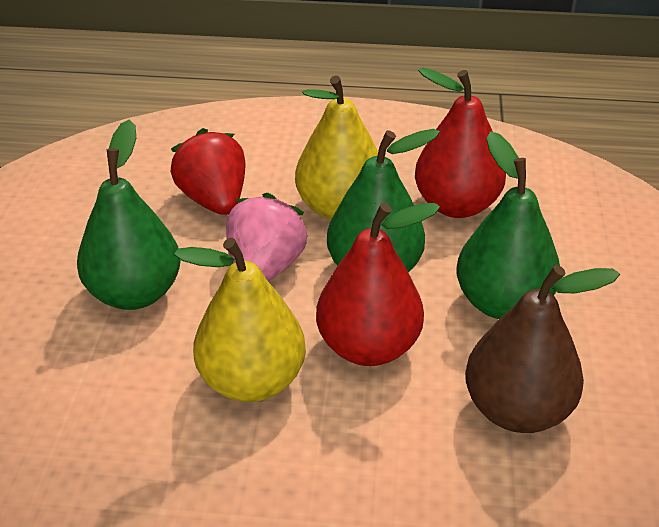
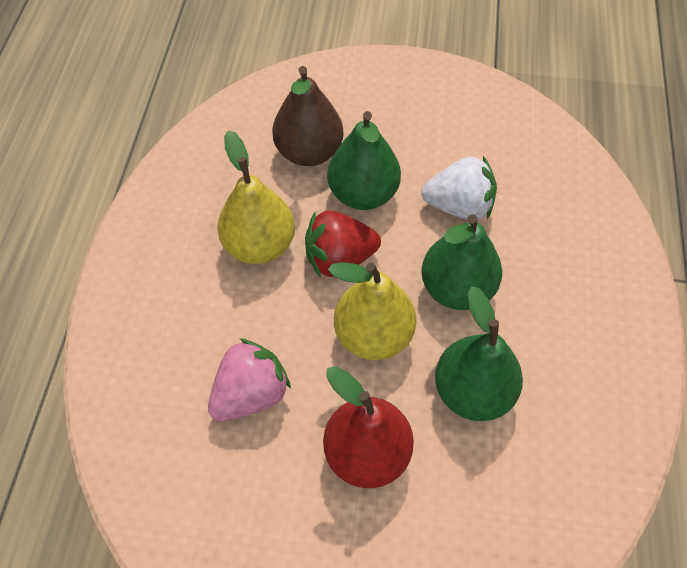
red pear: [316,203,440,366] [415,68,506,218] = 2 -> [323,366,414,488] = 1
white strawberry: none = 0 -> [421,156,497,220] = 1

